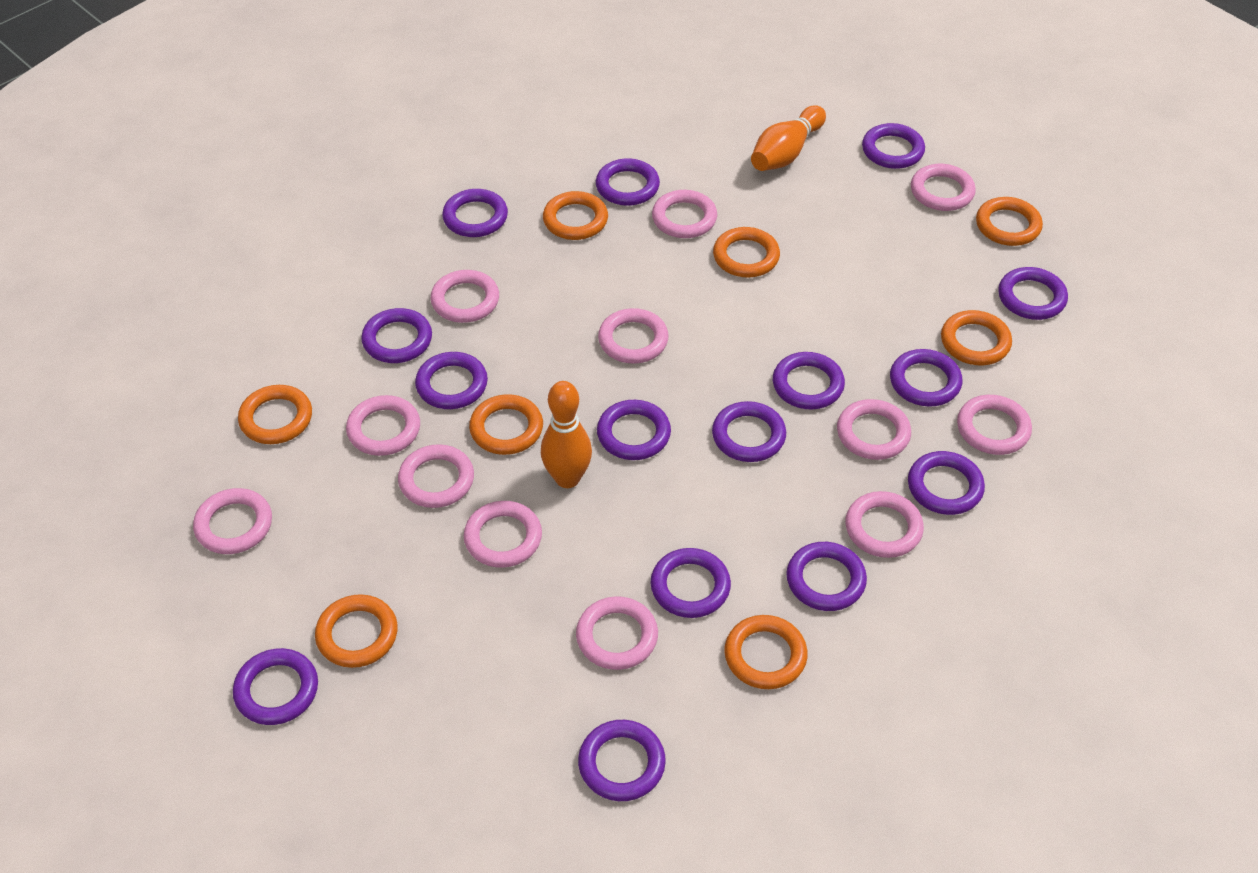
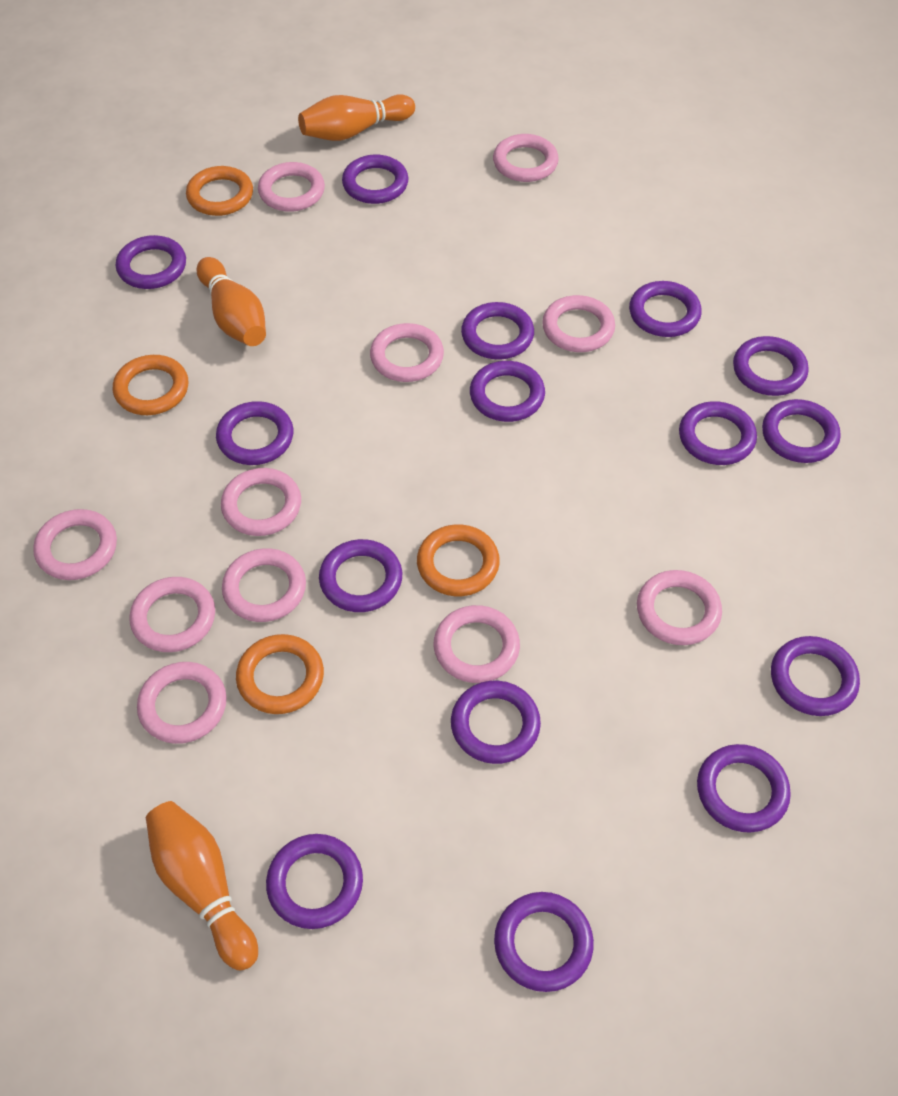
orange bowling pin: [541,381,592,488] [751,105,826,171] = 2 -> [146,801,258,971] [197,257,266,346] [298,94,415,141] = 3
orange ring: [238,385,312,444] [315,594,398,668] [469,394,543,455] [543,191,608,240] [713,227,780,277] [724,615,808,689] [941,310,1012,365] [976,197,1043,246] = 8 -> [113,355,188,415] [186,166,253,216] [236,634,324,714] [417,524,500,596] = 4
pink ring: [193,488,272,554] [346,395,420,456] [398,444,474,508] [431,270,499,323] [464,501,542,568] [576,597,658,670] [598,308,669,364] [652,190,717,238] [837,399,911,460] [845,491,924,558] [911,164,976,211] [957,395,1032,455] = 12 -> [33,509,117,580] [129,577,215,652] [137,662,227,744] [221,468,301,536] [222,548,306,622] [258,162,325,212] [370,323,444,382] [434,605,520,683] [493,134,559,182] [542,295,615,352] [637,570,722,645] = 11

